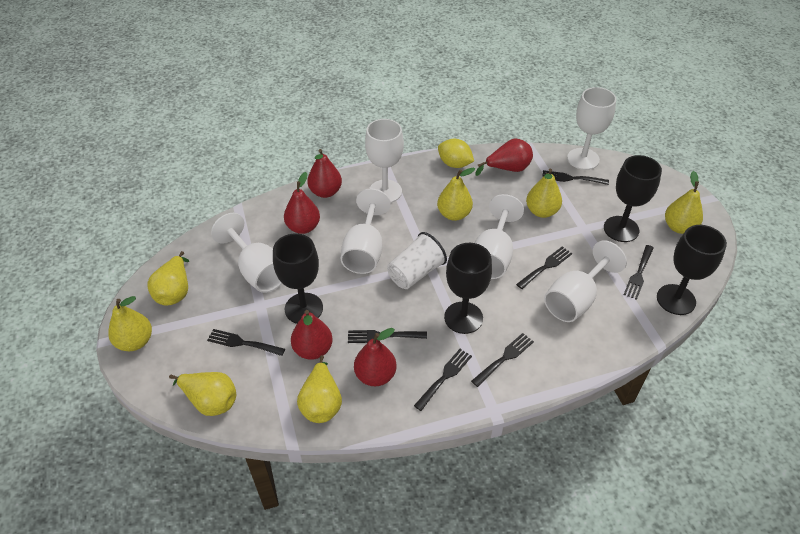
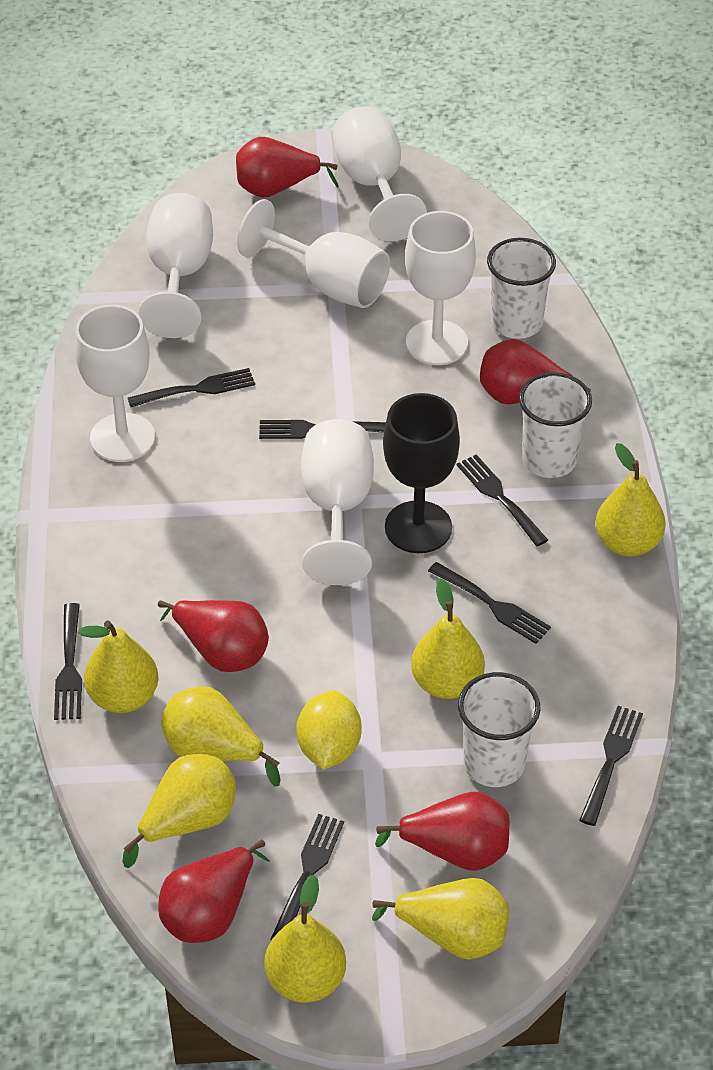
black goblet: [273,233,323,324] [444,243,492,334] [604,155,662,242] [657,225,727,315] = 4 -> [383,393,460,553] = 1
white cup: [387,232,447,289] = 1 -> [458,672,540,787] [487,238,556,339] [519,372,592,478] = 3

